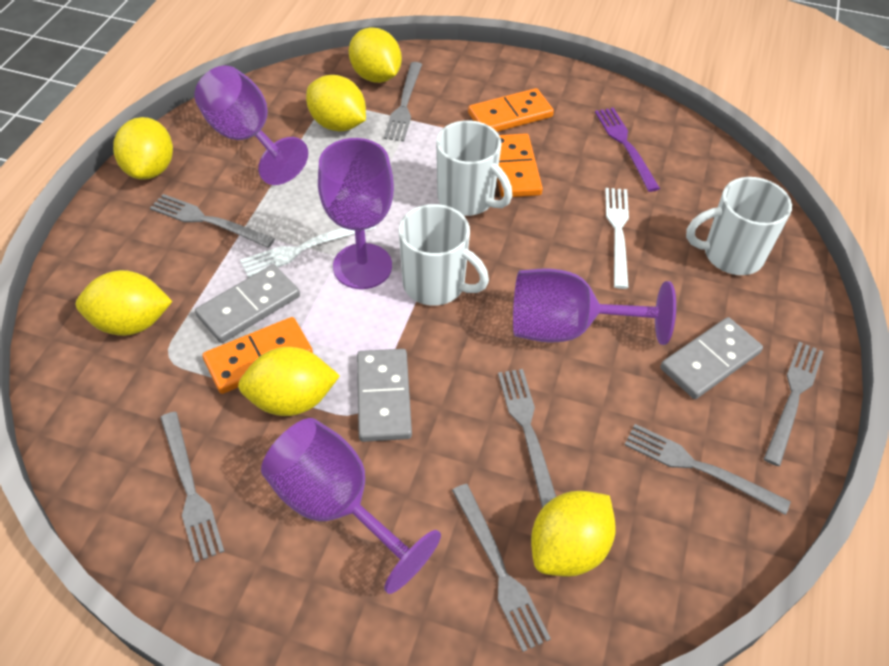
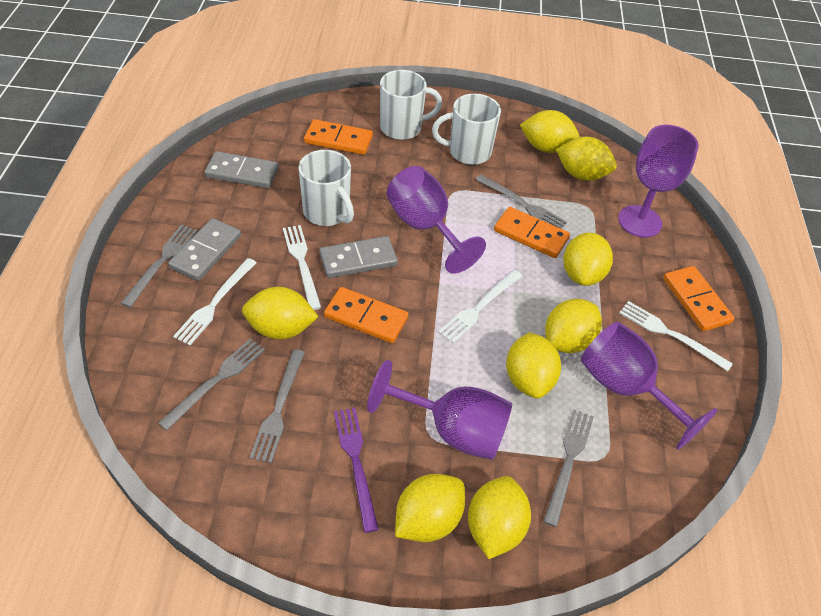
grey fork: [150,194,275,248] [160,412,225,563] [384,62,422,142] [452,484,551,652] [498,369,556,508] [624,424,791,515] [764,342,824,466] = 7 -> [121,224,198,308] [158,339,265,431] [250,349,305,463] [475,174,567,229] [543,409,594,527] = 5
orange domino: [202,317,313,394] [468,88,554,132] [497,133,543,198] = 3 -> [304,119,373,155] [324,287,408,343] [494,207,570,258] [663,266,735,331] = 4
white fork: [240,226,376,277] [605,188,629,289] = 2 -> [173,258,256,345] [283,225,321,310] [438,270,522,343] [619,301,733,371] = 4
yellow lemon: [76,270,173,336] [113,117,173,180] [238,347,340,416] [306,75,366,131] [349,27,402,83] [531,491,616,577] = 6 -> [242,287,318,339] [395,474,465,542] [468,476,531,559] [506,332,561,399] [520,110,579,153] [545,299,602,353] [556,137,617,181] [563,233,613,286] = 8

